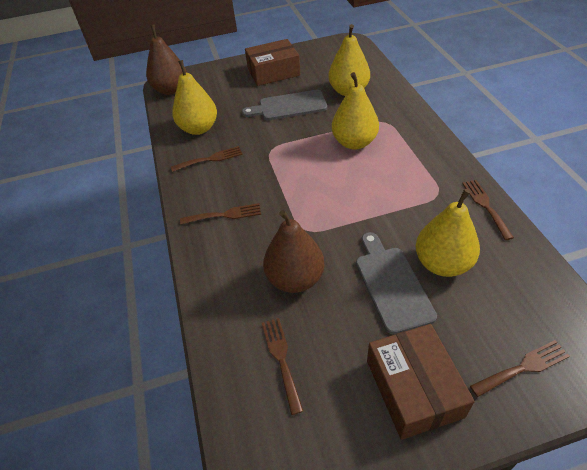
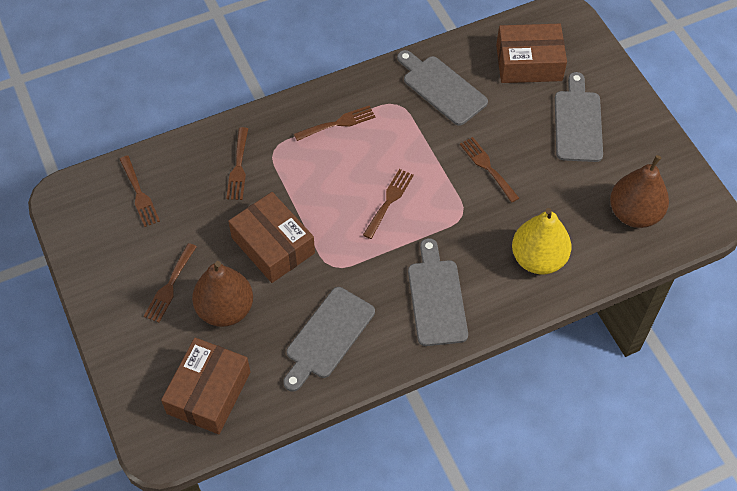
brown box: [245,39,300,86] [367,324,475,440] = 2 -> [161,338,250,434] [228,192,315,283] [496,24,567,83] = 3
brown fork: [171,146,243,172] [180,203,261,225] [262,318,303,415] [462,180,514,240] [470,340,570,397] = 5 -> [120,156,160,227] [144,243,197,322] [226,127,248,200] [294,105,376,141] [363,169,414,239] [460,137,519,203] = 6
grey cutting board: [242,90,327,120] [356,232,437,334] = 2 -> [283,287,375,391] [397,50,488,126] [408,238,468,346] [555,72,603,162] = 4
yellow pear: [172,60,217,135] [328,24,370,96] [332,72,379,150] [416,189,480,277] = 4 -> [512,208,571,274] = 1

